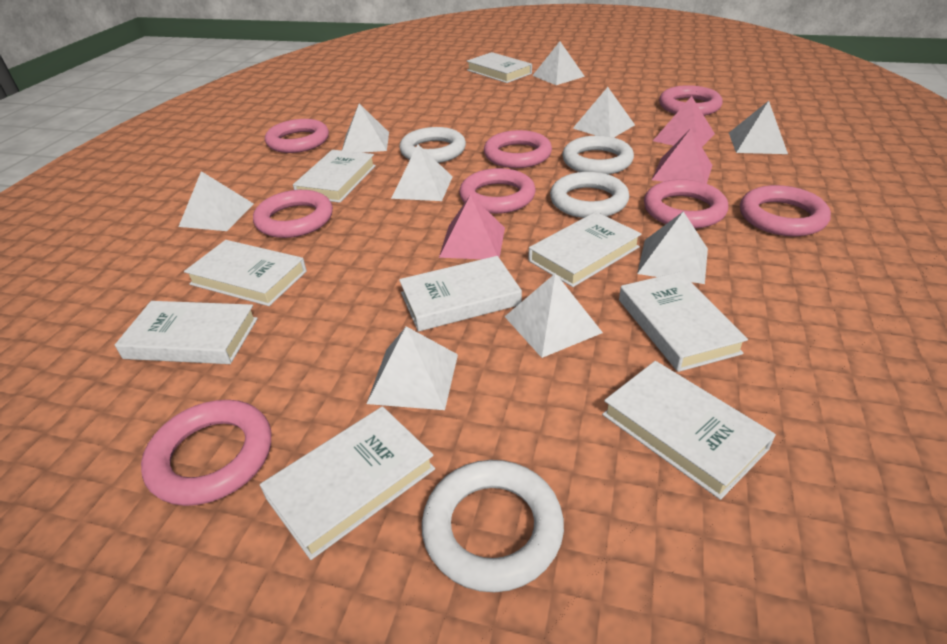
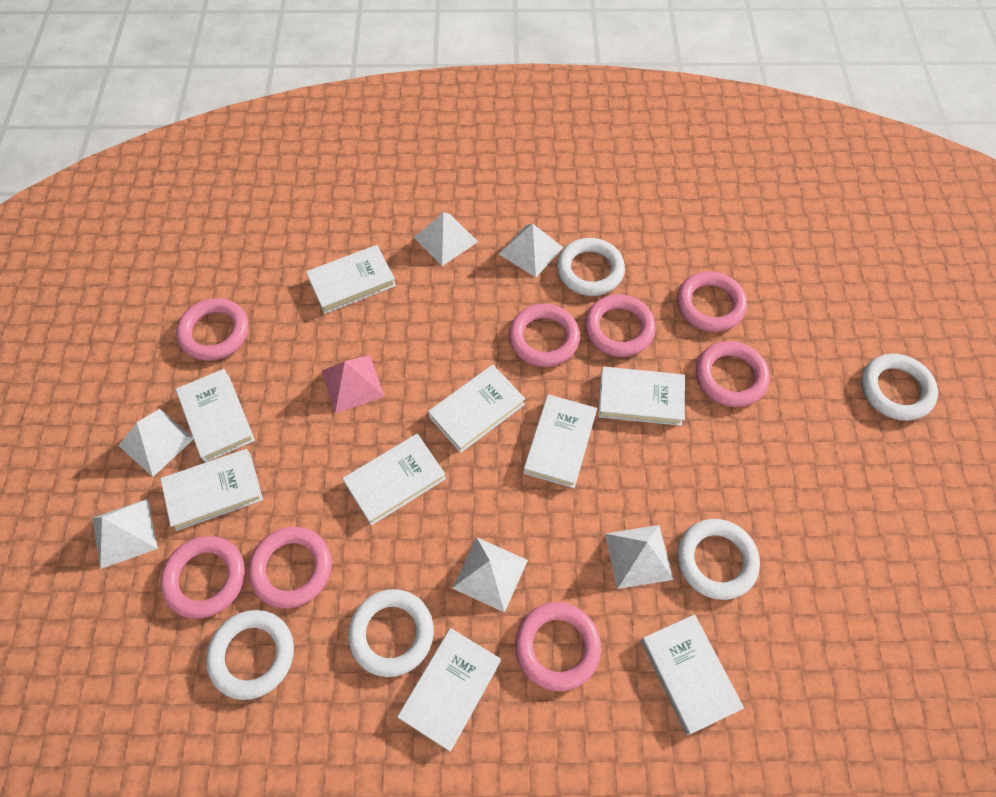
pink pyramid: [439,195,505,259] [652,129,712,184] [653,96,715,147] = 3 -> [322,355,385,413] = 1
white pyramid: [179,171,254,231] [342,103,389,153] [367,326,458,410] [391,144,453,201] [505,273,603,358] [532,41,585,85] [573,87,635,137] [637,211,708,284] [729,101,788,154] = 9 -> [92,499,158,569] [119,409,193,477] [414,212,478,266] [452,537,528,613] [499,224,564,277] [605,525,674,589] = 6
white ring: [399,127,466,163] [422,460,564,592] [550,172,629,218] [562,136,634,175] = 4 -> [206,610,294,700] [348,589,434,677] [557,238,625,296] [677,519,760,600] [861,354,938,421] = 5

